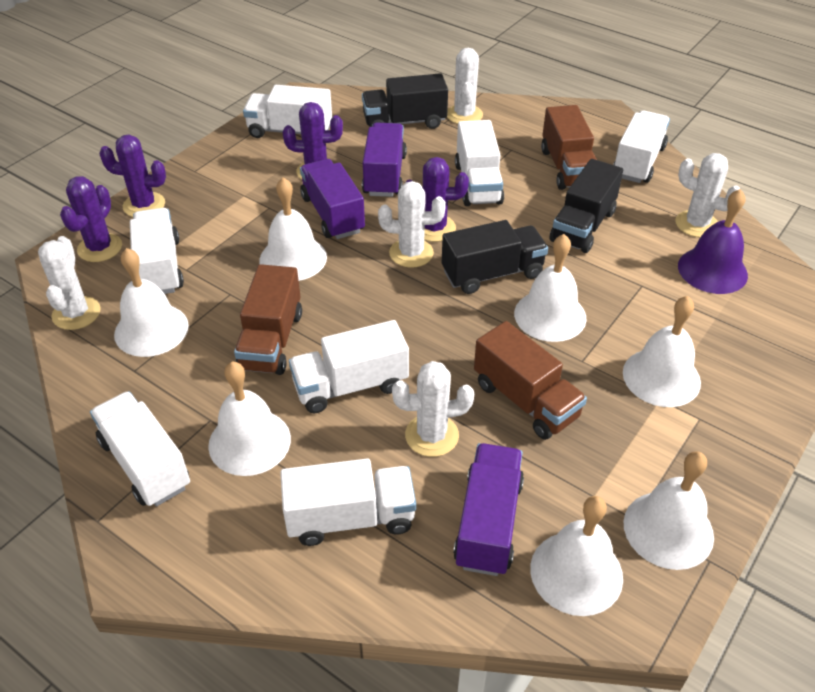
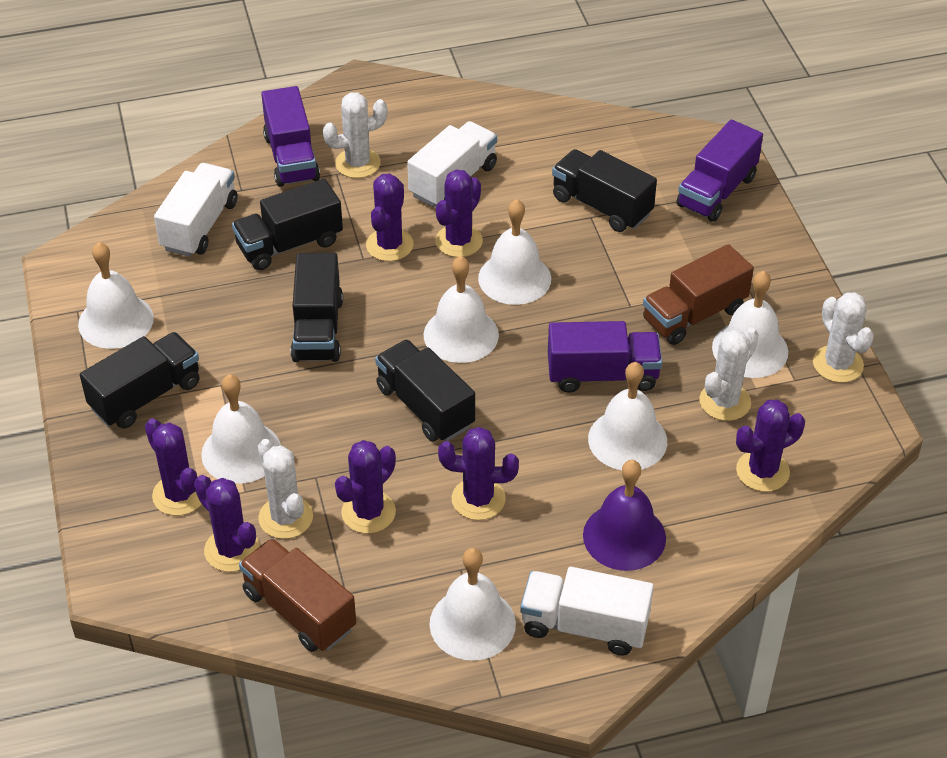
black truck: [362,73,448,129] [442,220,548,294] [550,159,623,253] = 3 -> [80,332,200,429] [232,179,343,270] [290,253,343,362] [375,339,475,442] [552,149,657,232] = 5
brown truck: [234,264,302,375] [474,321,587,440] [541,105,597,190] = 3 -> [239,538,356,652] [643,244,754,345] = 2
purple cactus: [60,176,122,262] [99,135,166,217] [283,102,343,180] [405,157,469,242] = 4 -> [145,418,202,516] [194,475,260,572] [335,440,396,534] [366,173,414,261] [435,169,483,257] [438,427,519,520] [736,399,805,492] = 7
white cactus: [38,236,101,330] [378,181,446,268] [392,361,474,457] [447,48,483,124] [676,153,740,237] = 5 -> [258,439,313,539] [323,92,387,178] [699,327,759,421] [813,292,874,383] = 4
white truck: [90,391,190,506] [130,208,184,294] [243,85,332,138] [280,459,416,546] [289,320,409,413] [455,120,504,206] [613,110,670,183] = 7 -> [154,163,238,257] [407,121,497,207] [520,567,654,656] = 3

